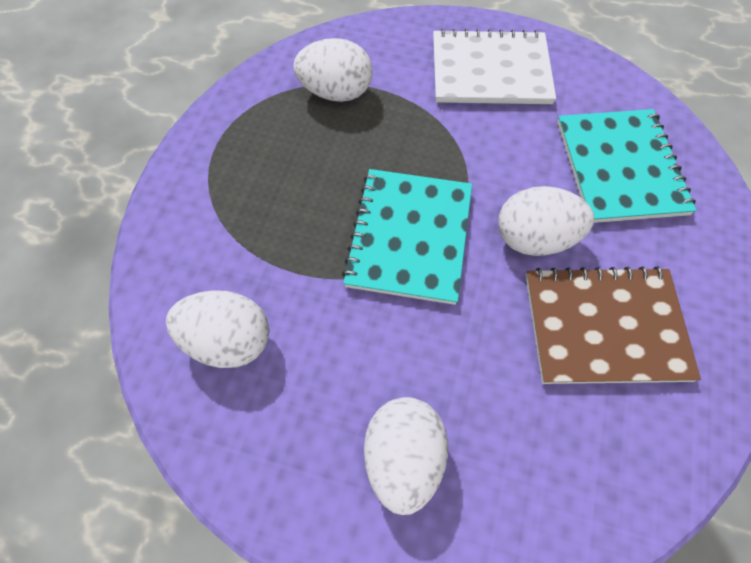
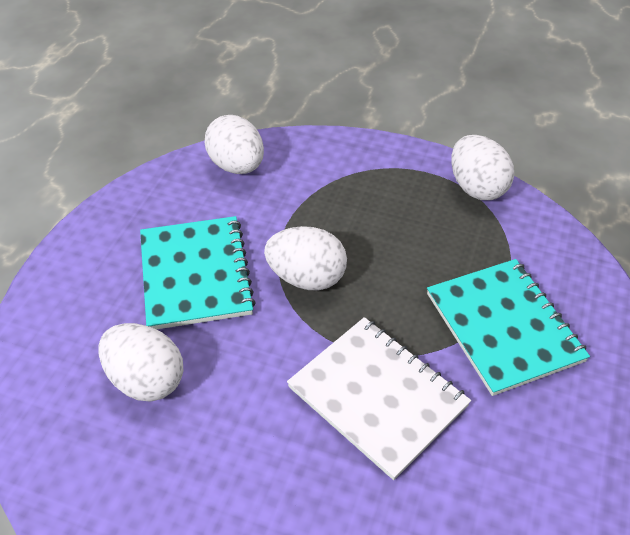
brown notebook: [526,266,701,384] = 1 -> none = 0

